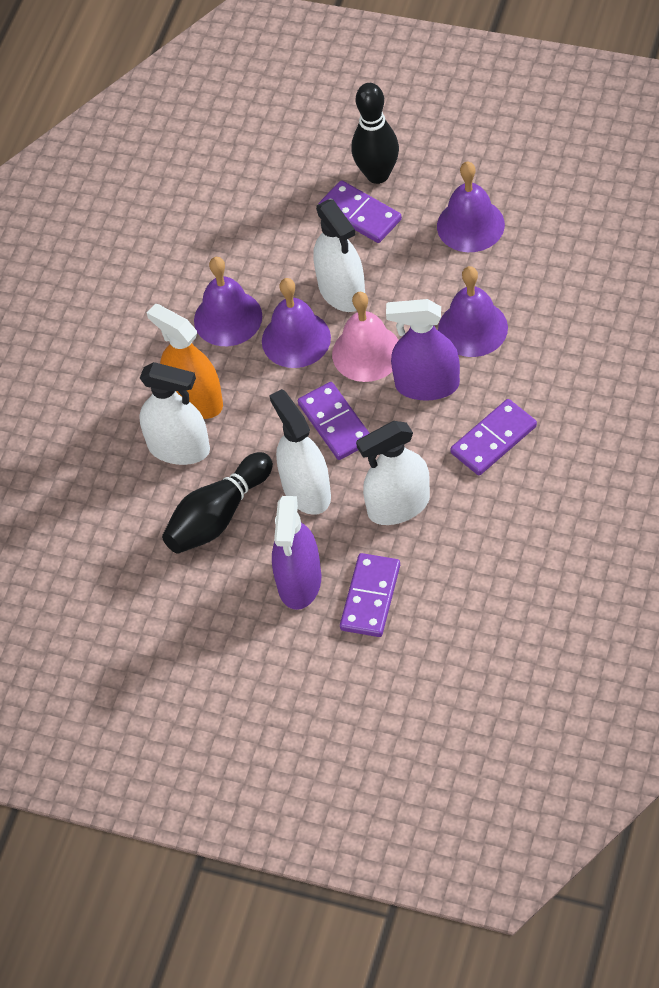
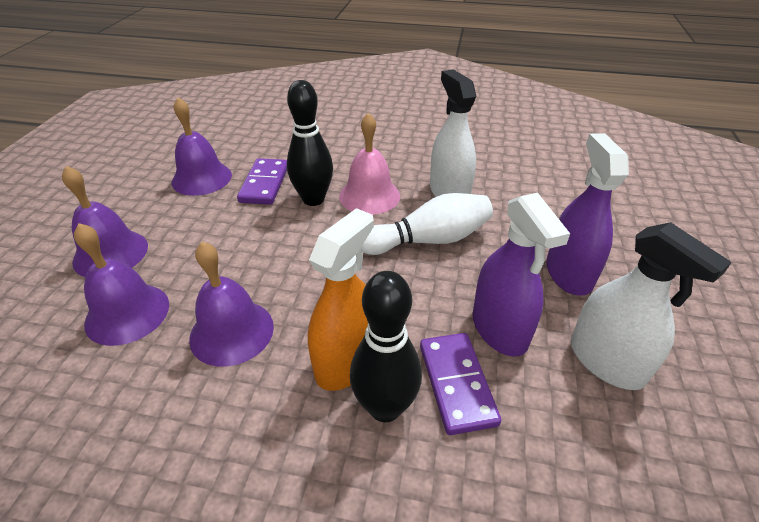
purple domino: [298,382,370,460] [319,180,402,243] [340,553,400,637] [450,399,537,475] = 4 -> [237,158,287,205] [420,333,501,435] = 2
white bowling pin: none = 0 -> [361,193,493,255] = 1
white spray bottle: [139,362,210,465] [269,389,331,515] [313,199,365,312] [356,421,430,525] = 4 -> [430,69,476,197] [571,222,732,390] = 2

